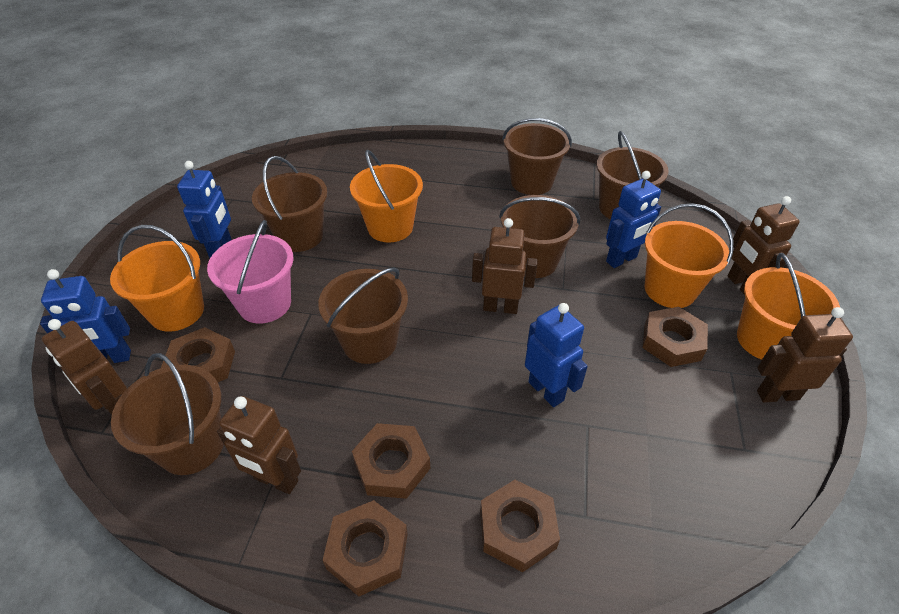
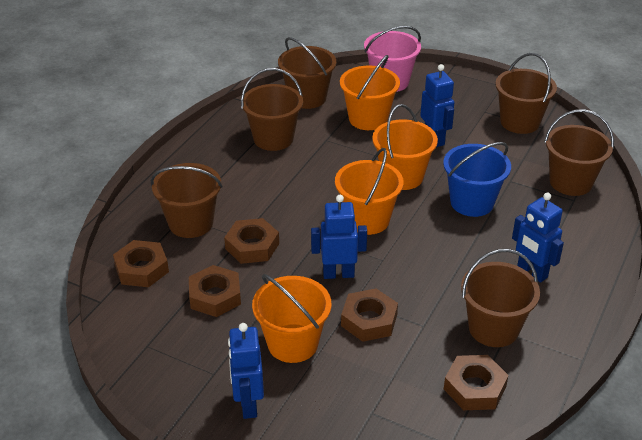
blue bucket: none = 0 -> [443,142,511,217] = 1
brown robot: [42,319,127,415] [217,396,301,494] [472,218,538,314] [728,196,800,295] [757,307,853,403] = 5 -> none = 0

